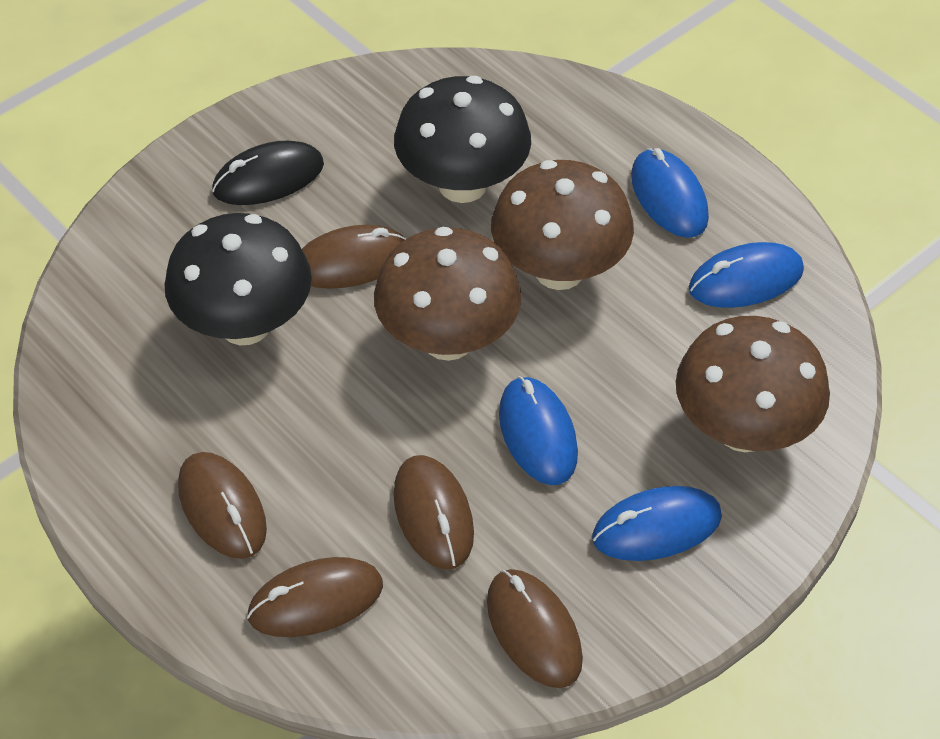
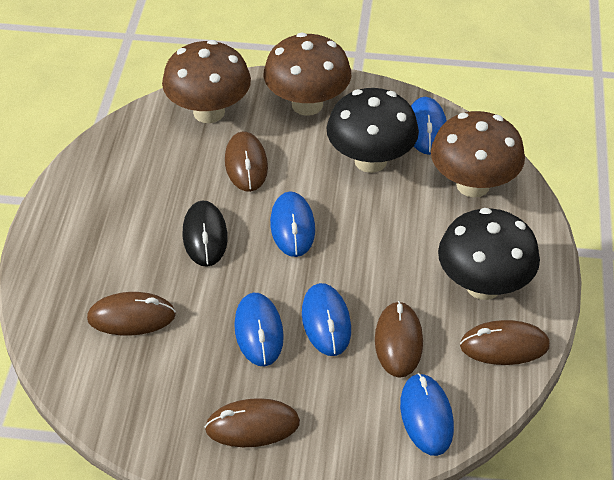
blue mouse: [499,376,578,485] [592,486,722,561] [631,148,709,238] [689,242,804,308] = 4 -> [234,293,284,366] [270,191,315,257] [302,283,351,356] [400,373,454,456] [411,97,447,155] = 5

